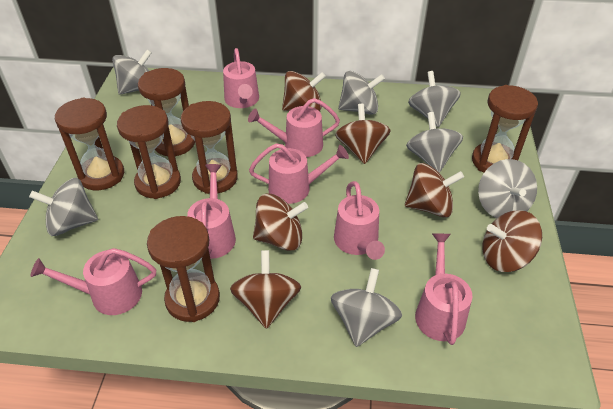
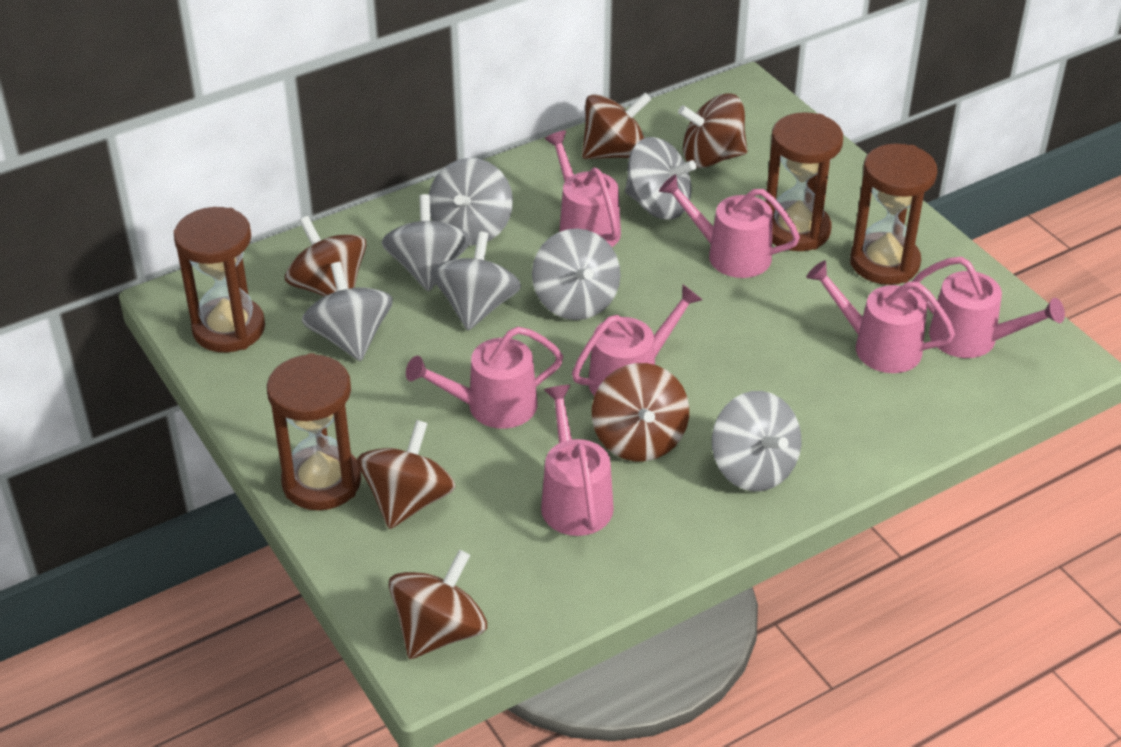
brown hourglass: [55,97,124,190] [117,105,181,199] [138,68,195,157] [147,216,220,322] [181,101,238,194] [472,85,538,173] = 6 -> [174,207,265,352] [267,353,361,510] [766,112,843,251] [850,143,937,285] = 4

